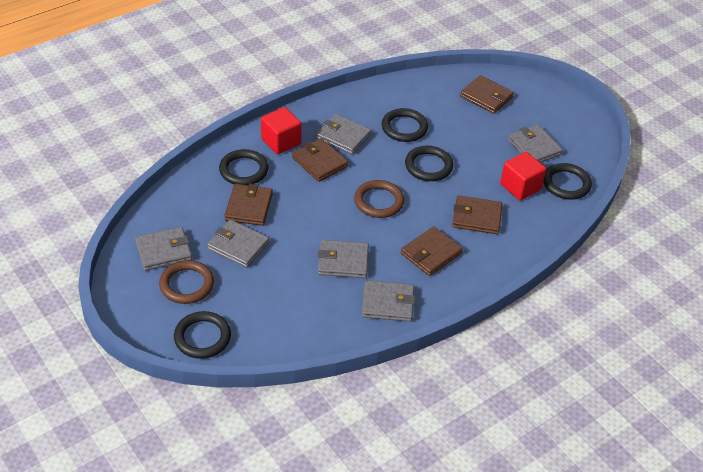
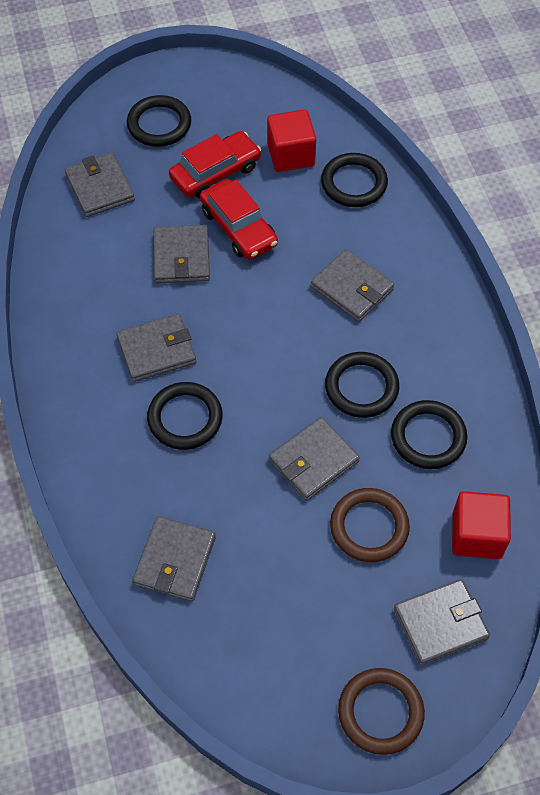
brown wallet: [224,183,273,226] [292,138,348,182] [401,226,463,276] [453,195,502,234] [460,75,514,114] = 5 -> none = 0
grey wallet: [135,227,192,271] [207,220,269,268] [316,114,371,154] [318,240,369,278] [362,280,415,322] [508,125,563,163] = 6 -> [65,153,135,217] [117,314,196,382] [133,516,216,602] [154,225,210,284] [269,417,360,501] [310,249,394,322] [394,579,490,666] = 7
red car: none = 0 -> [169,131,261,199] [200,179,278,260] = 2

